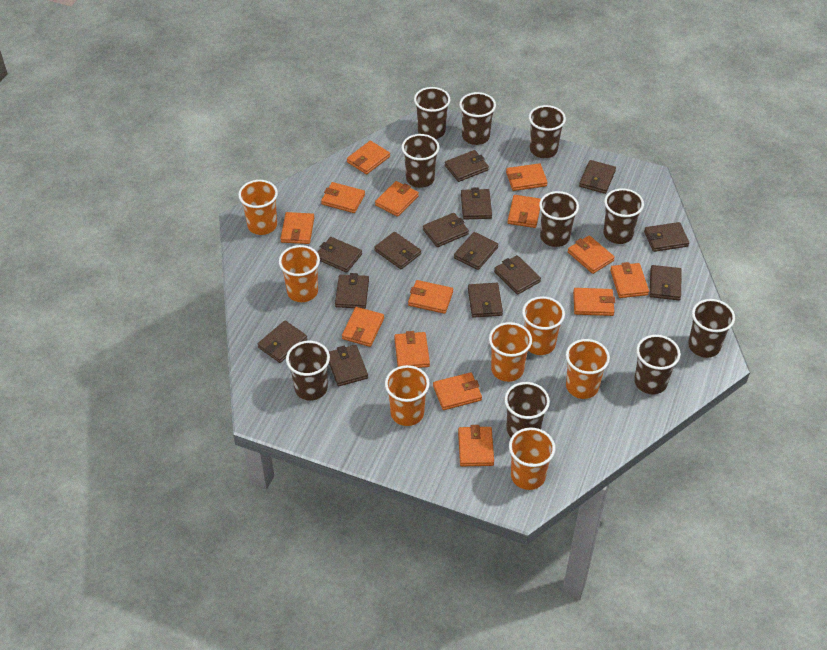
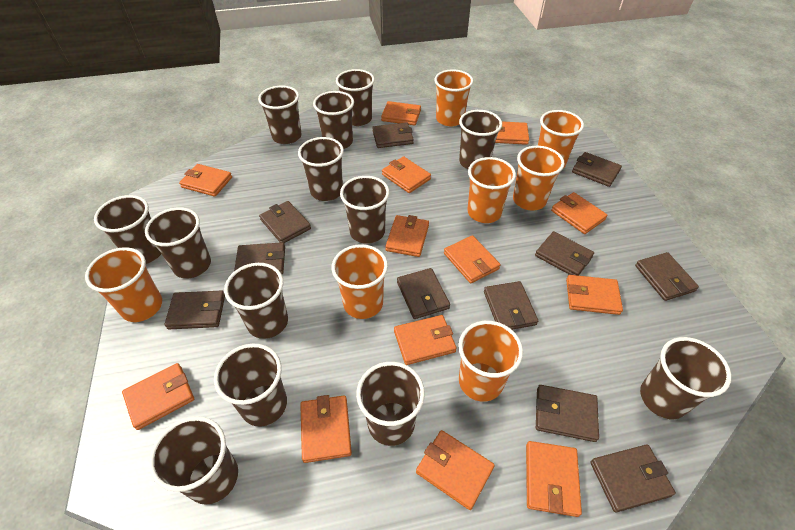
brown cup: [286,341,330,401] [402,134,439,188] [414,87,450,139] [459,92,496,145] [504,382,550,437] [529,105,566,158] [539,191,579,247] [603,188,644,244] [634,335,680,395] [688,299,735,358] = 10 -> [94,195,161,264] [145,207,211,279] [149,416,238,505] [214,344,287,427] [224,263,288,339] [258,86,302,144] [298,137,344,201] [313,91,354,149] [336,69,375,126] [340,176,390,244] [356,362,425,446] [459,110,502,169] [640,337,731,419] = 13
brown wallet: [257,321,307,363] [317,237,362,273] [329,345,368,386] [335,273,369,309] [374,232,421,269] [423,213,469,247] [445,150,489,182] [454,232,498,270] [461,187,492,220] [468,283,503,318] [494,255,541,295] [579,160,616,194] [644,222,689,252] [649,265,682,300] = 14 -> [165,291,225,329] [234,242,285,274] [259,201,311,243] [372,122,414,148] [397,268,450,319] [484,281,538,330] [535,231,594,276] [536,385,599,442] [572,152,622,187] [590,444,676,512] [635,252,699,301] = 11
orange wallet: [280,212,314,244] [321,182,365,213] [342,307,384,347] [347,141,390,174] [375,181,419,217] [394,331,430,368] [408,280,453,314] [433,372,482,410] [458,425,494,466] [506,163,548,191] [508,195,541,228] [568,235,615,274] [573,288,615,316] [610,262,649,298] = 14 -> [122,363,194,430] [179,164,232,197] [300,395,352,463] [381,101,421,126] [382,156,431,193] [385,215,429,257] [394,315,457,365] [416,430,495,510] [444,235,500,283] [495,121,529,145] [526,441,582,517] [551,192,608,234] [566,275,623,315] = 13

